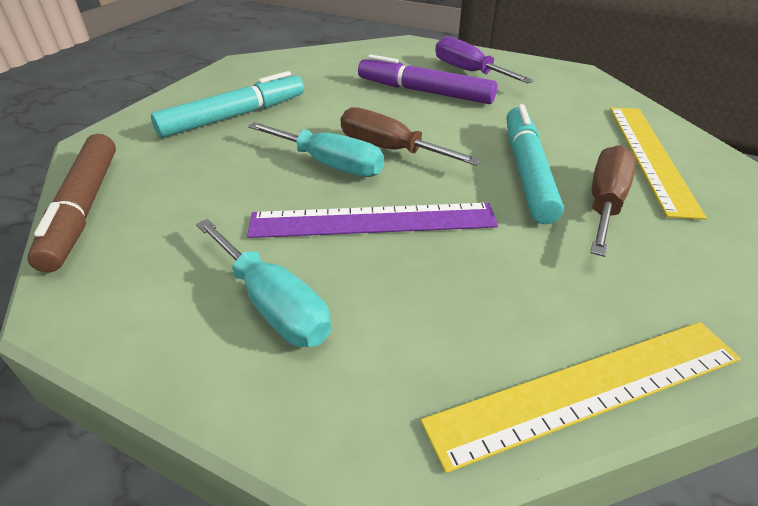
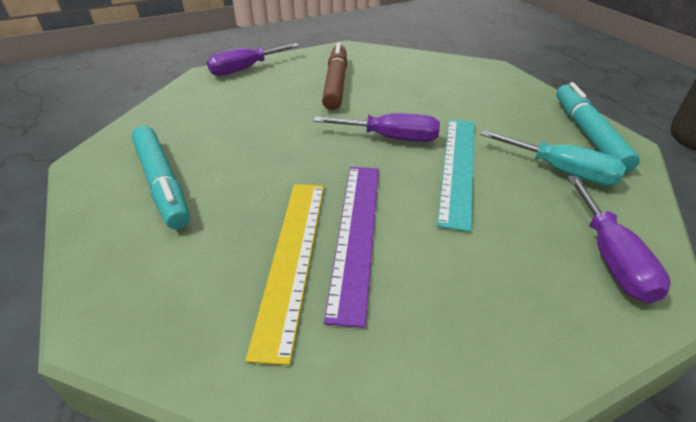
brown screwdriver: [340,107,481,166] [590,145,636,257] = 2 -> none = 0
purple marker: [358,55,497,104] = 1 -> none = 0
purple screwdriver: [435,36,534,83] = 1 -> [207,43,299,76] [313,113,440,142] [568,176,671,304] = 3
turquoise ruler: none = 0 -> [437,119,474,232] = 1
turquoise screwdriver: [196,219,331,347] [248,122,384,177] = 2 -> [480,130,626,186] = 1
yellow ruler: [421,322,741,473] [610,107,707,220] = 2 -> [245,184,324,365] = 1

